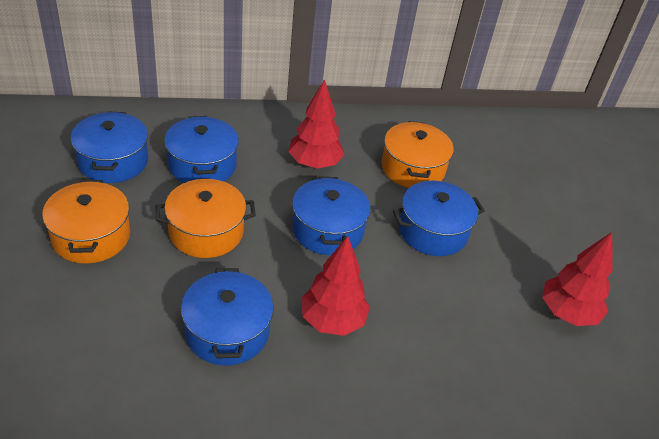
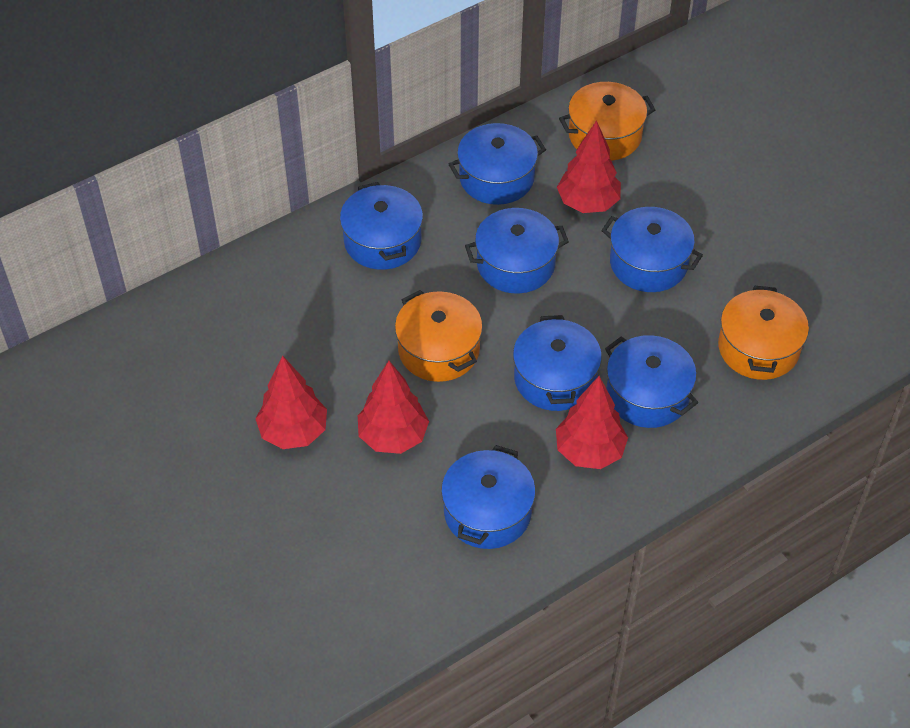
blue pot: [71,111,148,183] [164,116,239,183] [181,268,274,366] [292,176,370,255] [393,181,485,256] = 5 -> [340,182,423,270] [441,445,536,549] [449,123,546,205] [465,208,569,293] [513,315,602,411] [601,207,703,292] [605,335,698,428] = 7
red tree: [288,79,344,169] [301,236,370,336] [542,232,613,326] = 3 -> [255,355,327,449] [358,361,429,454] [556,376,628,469] [557,120,621,213] = 4

